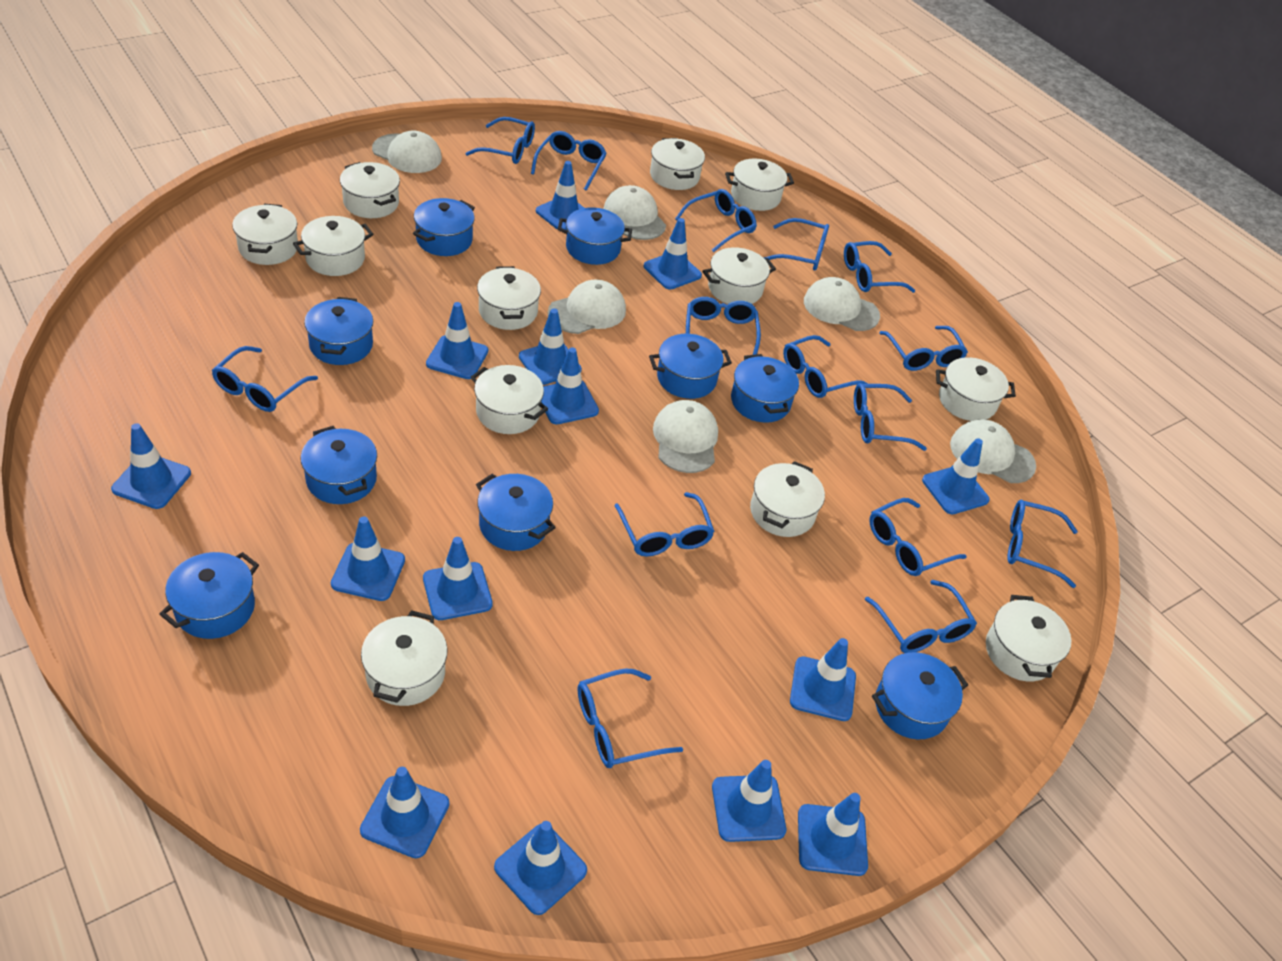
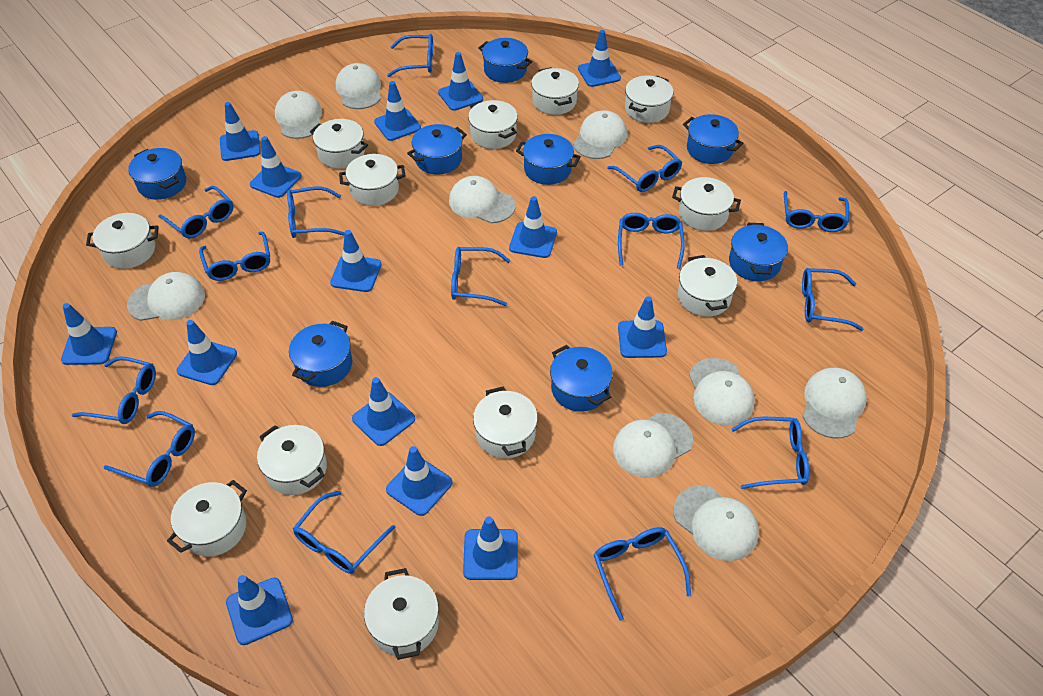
blue glasses: [212,346,318,412] [466,117,535,164] [531,131,607,190] [578,669,683,768] [614,492,715,556] [675,189,757,252] [686,297,761,355] [764,218,829,271] [783,335,868,398] [844,241,916,293] [854,383,927,451] [865,580,977,653] [869,498,967,576] [879,326,968,371] [1007,500,1078,588] = 15 -> [72,356,156,424] [104,411,195,487] [158,186,233,239] [199,232,270,281] [287,187,345,238] [293,491,396,574] [387,34,433,77] [451,247,511,306] [594,527,691,621] [607,145,682,192] [618,213,685,269] [732,417,809,489] [784,191,849,232] [802,268,863,331] = 14
blue pot: [159,552,259,639] [300,426,377,504] [304,297,373,365] [413,198,475,256] [476,474,556,551] [558,208,632,265] [649,334,732,399] [731,354,799,423] [872,652,968,739] = 9 -> [128,148,186,200] [289,321,352,387] [407,124,467,174] [478,38,532,83] [516,134,581,185] [550,345,613,412] [683,114,743,164] [729,223,788,281] = 8
white cap: [372,130,442,173] [548,280,626,334] [603,185,666,240] [653,400,718,473] [804,277,880,331] [950,419,1036,483] = 6 -> [127,272,205,321] [275,91,322,139] [336,63,381,109] [449,176,516,223] [573,110,627,159] [613,413,693,478] [673,485,759,561] [689,358,755,426] [802,368,867,438] = 9

